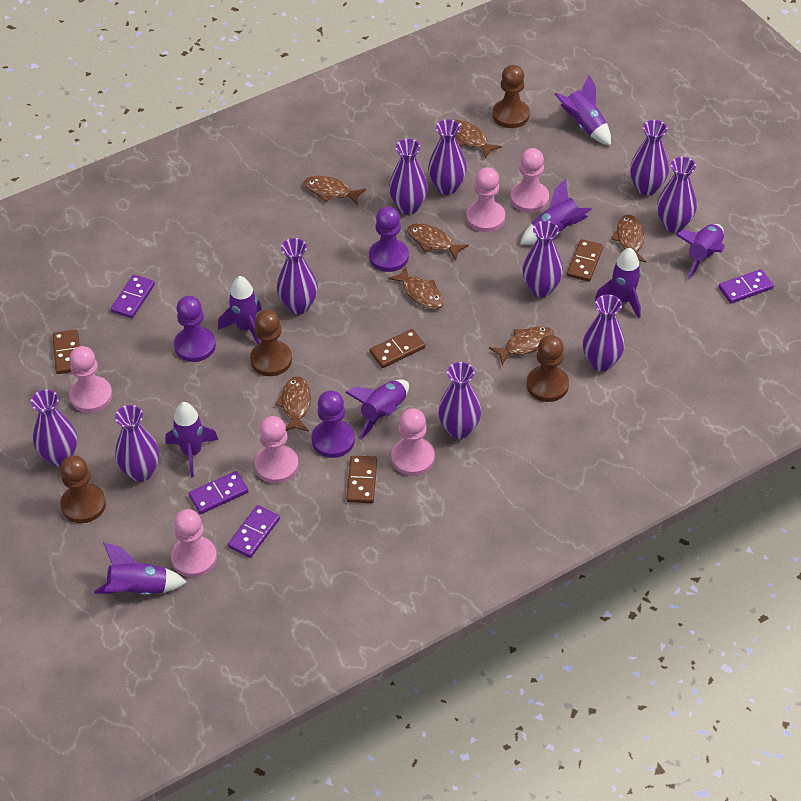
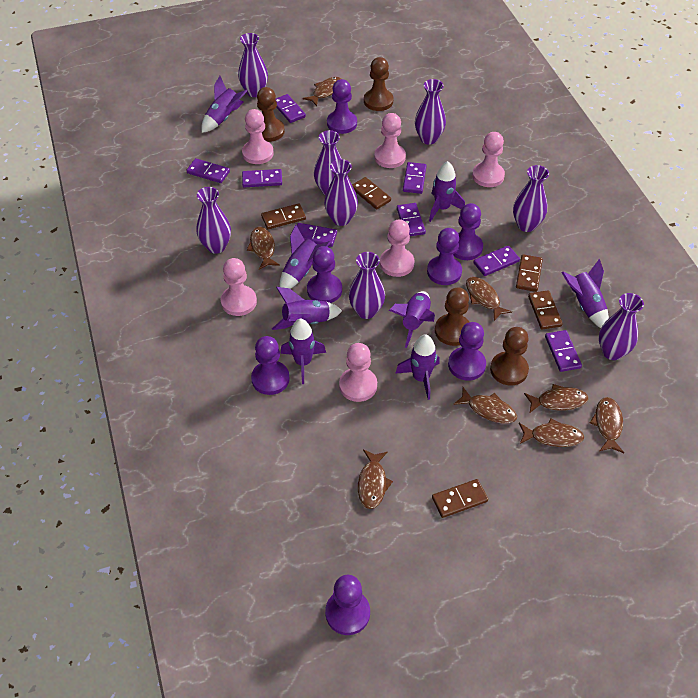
brown domino: [53,329,80,374] [346,456,377,503] [370,329,425,368] [567,239,603,282] = 4 -> [261,204,306,229] [352,177,391,209] [432,479,488,518] [516,254,543,292] [528,290,563,329] = 5
brown fish: [275,376,311,432] [304,175,366,205] [388,267,444,309] [407,223,469,260] [455,120,502,159] [489,326,554,365] [611,215,647,262] = 7 -> [247,227,280,269] [303,77,341,106] [358,450,393,509] [453,387,517,424] [466,277,512,321] [519,418,584,447] [524,384,588,414] [590,397,624,453] = 8
purple domino: [111,275,155,318] [189,471,248,514] [228,505,280,558] [719,269,774,303] = 4 -> [186,158,230,183] [242,169,282,187] [275,94,306,123] [297,223,337,247] [397,203,426,236] [403,162,427,194] [473,245,520,276] [545,330,582,372] = 8
purple pawn: [174,296,216,362] [311,390,355,458] [369,206,409,272] = 3 -> [251,336,290,395] [307,246,342,303] [325,575,370,635] [327,79,357,134] [427,228,462,285] [448,322,486,381] [453,203,483,260] = 7
purple vase: [31,390,77,466] [115,405,159,482] [277,238,318,314] [389,139,428,215] [428,119,467,195] [438,362,481,439] [522,221,563,297] [583,294,625,371] [630,120,669,196] [657,157,697,233] = 10 -> [196,187,231,254] [238,33,268,97] [314,130,342,196] [324,159,358,226] [349,252,385,319] [415,79,446,145] [513,165,549,232] [599,293,644,360] = 8

